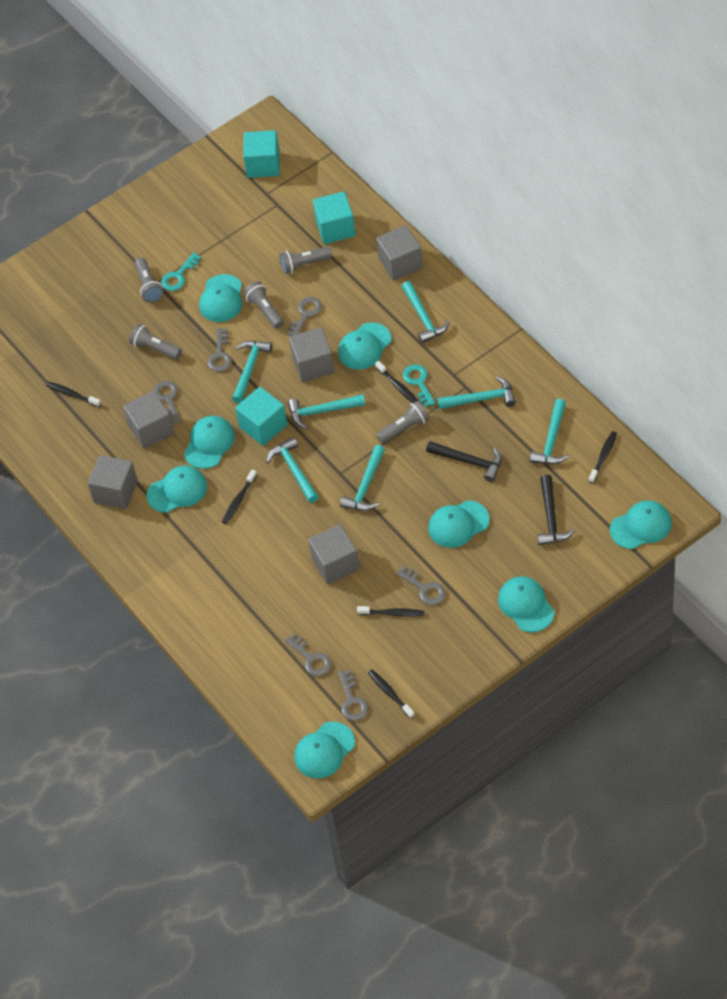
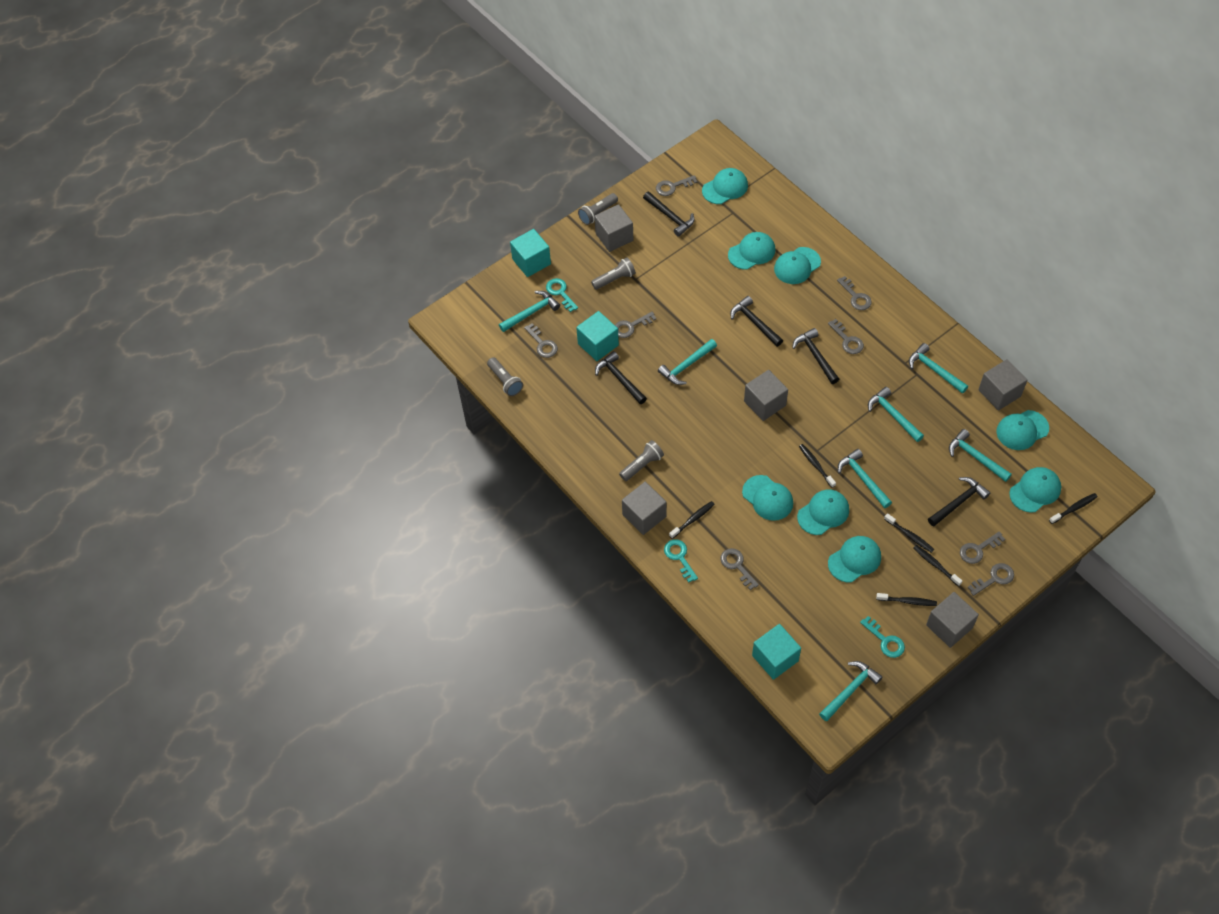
black hammer: [426,441,502,482] [537,475,575,545] = 2 -> [595,351,647,404] [643,192,695,237] [730,296,783,347] [792,328,839,384] [928,477,990,526] = 5
grey flashlight: [129,324,182,360] [134,258,164,303] [243,281,284,329] [280,246,332,274] [376,401,429,444] = 5 -> [487,357,523,396] [578,193,618,225] [591,257,636,290] [619,440,664,481] = 4
grey key: [153,381,181,424] [208,328,232,372] [285,633,331,676] [286,297,322,336] [338,670,368,721] [396,566,446,605] = 6 -> [524,323,558,358] [615,312,656,338] [656,175,698,196] [720,548,759,590] [828,319,864,354] [837,276,872,310] [960,531,1005,564] [967,563,1014,596] = 8
turquoise key: [161,252,201,291] [403,364,436,407] = 2 -> [546,278,578,312] [664,539,698,583] [860,616,905,658] = 3

